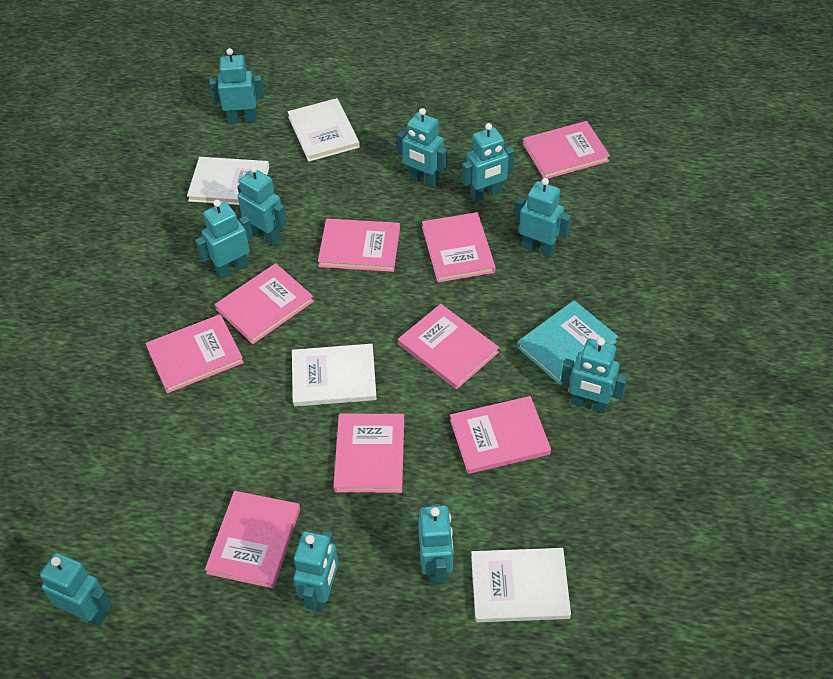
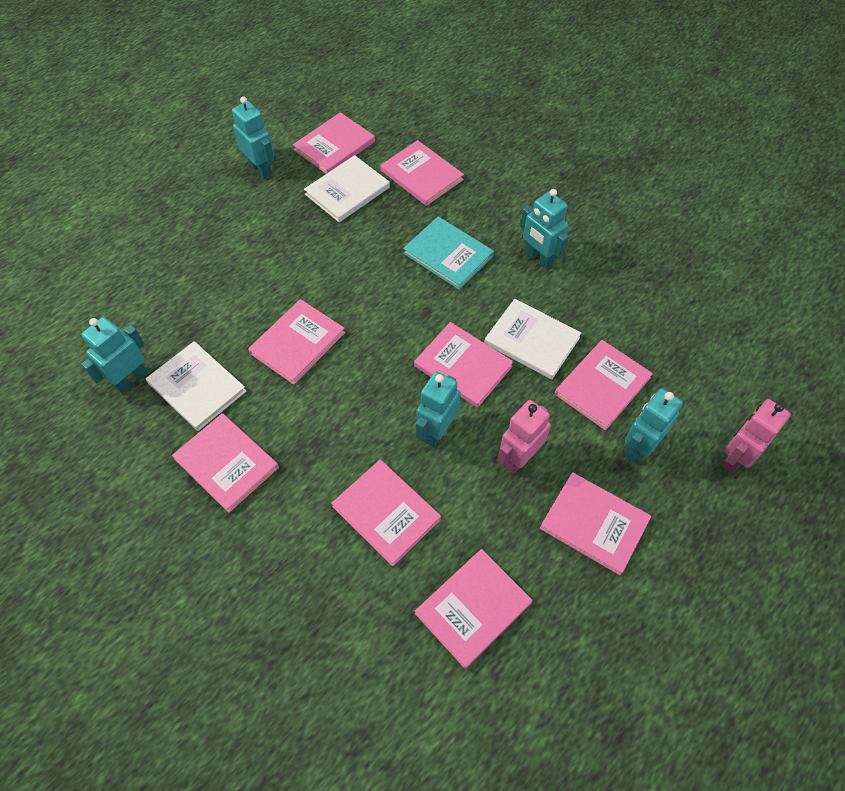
pink robot: none = 0 -> [498,400,551,474] [722,399,791,473] = 2
turquoise robot: [39,553,112,626] [195,200,253,279] [209,48,264,124] [237,165,287,245] [293,531,338,612] [397,108,447,188] [418,504,453,585] [462,123,515,202] [514,178,571,257] [561,337,627,413] = 10 -> [81,317,148,393] [232,96,274,179] [416,371,461,447] [520,189,569,269] [625,388,683,463] = 5
white book: [187,157,269,205] [288,98,360,162] [292,344,377,407] [471,548,571,622] = 4 -> [146,341,246,431] [304,155,390,222] [484,299,581,379] = 3

